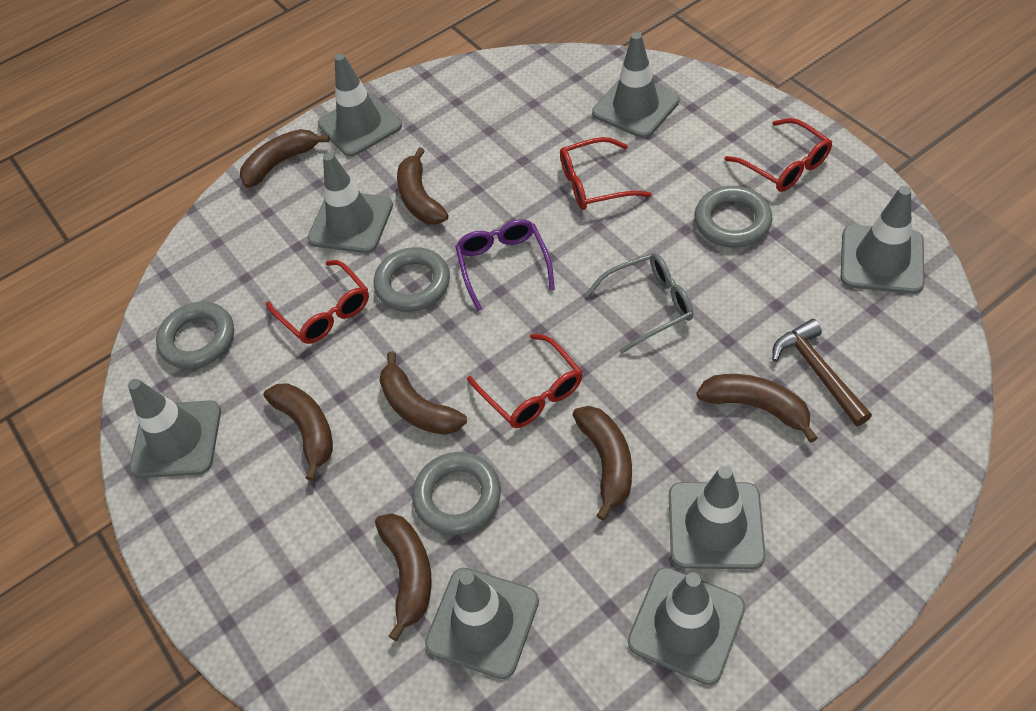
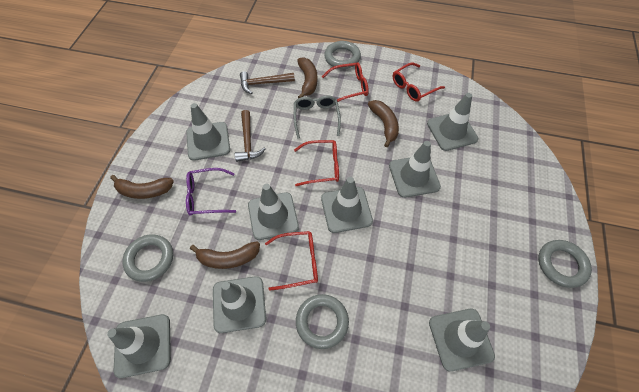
brown banana: [240,129,330,188] [264,383,333,481] [375,513,432,641] [379,351,467,435] [397,147,448,225] [573,406,632,521] [696,374,817,443] = 7 -> [110,175,174,199] [190,241,260,269] [297,57,318,98] [368,100,399,147] = 4
brown hammer: [772,319,872,426] = 1 -> [235,110,265,162] [240,71,295,94] = 2

